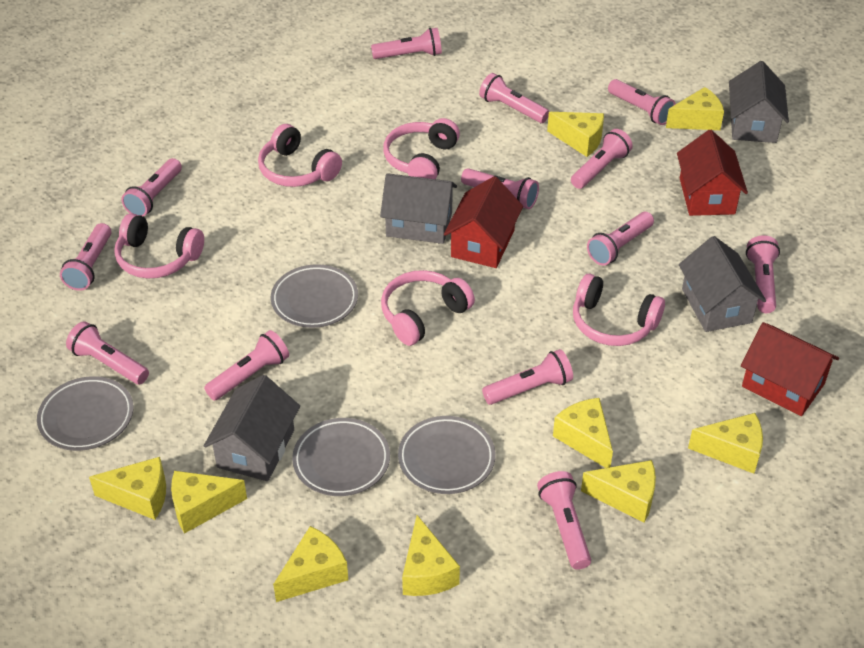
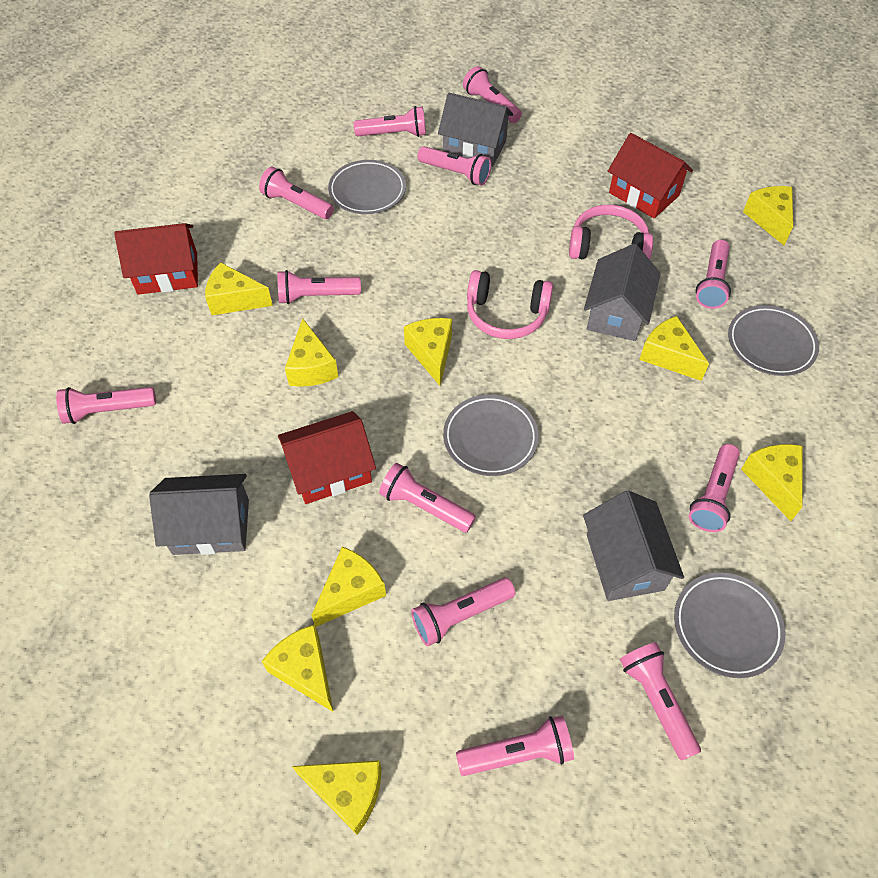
pink flashlight: [60,223,111,291] [66,321,149,384] [121,158,182,217] [204,330,289,401] [371,28,442,59] [461,168,539,209] [479,73,549,123] [482,349,573,405] [537,471,591,570] [571,129,633,189] [587,212,654,266] [608,79,676,125] [746,236,780,313] = 13 -> [56,387,156,424] [259,167,334,219] [277,270,361,304] [354,106,426,137] [379,463,476,532] [411,578,515,646] [418,146,491,186] [456,716,574,776] [463,66,522,123] [620,642,701,761] [689,444,740,532] [696,240,731,309] = 12
pink headphones: [114,213,204,278] [258,124,342,187] [381,270,475,346] [383,118,460,179] [573,274,665,346] = 5 -> [467,270,553,339] [569,205,653,260] = 2

